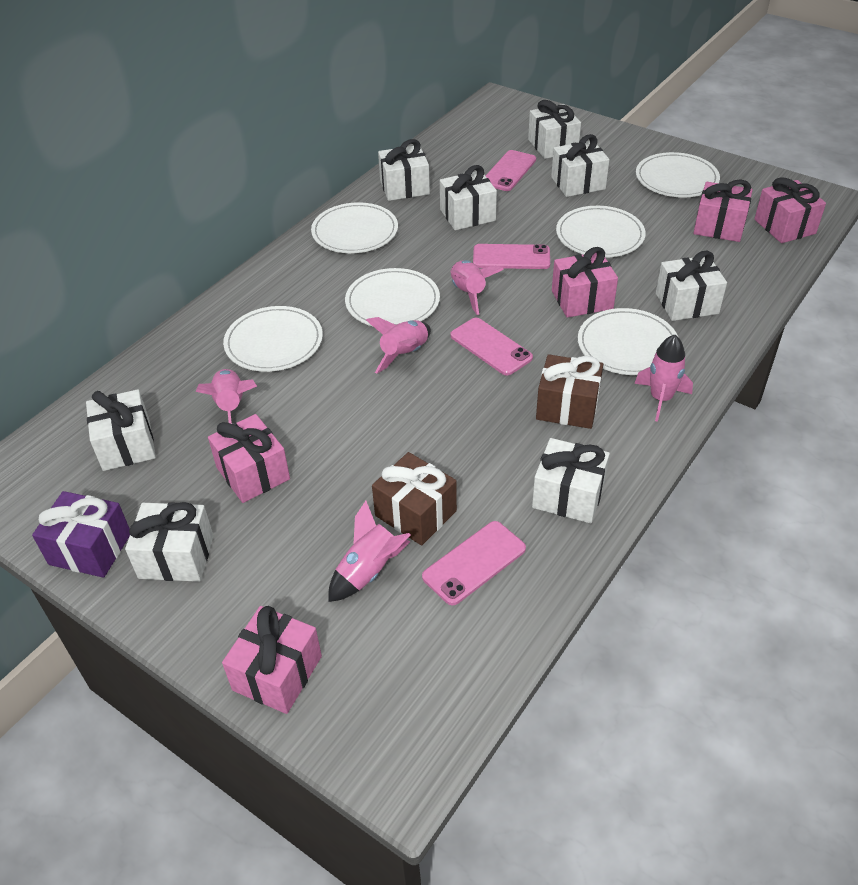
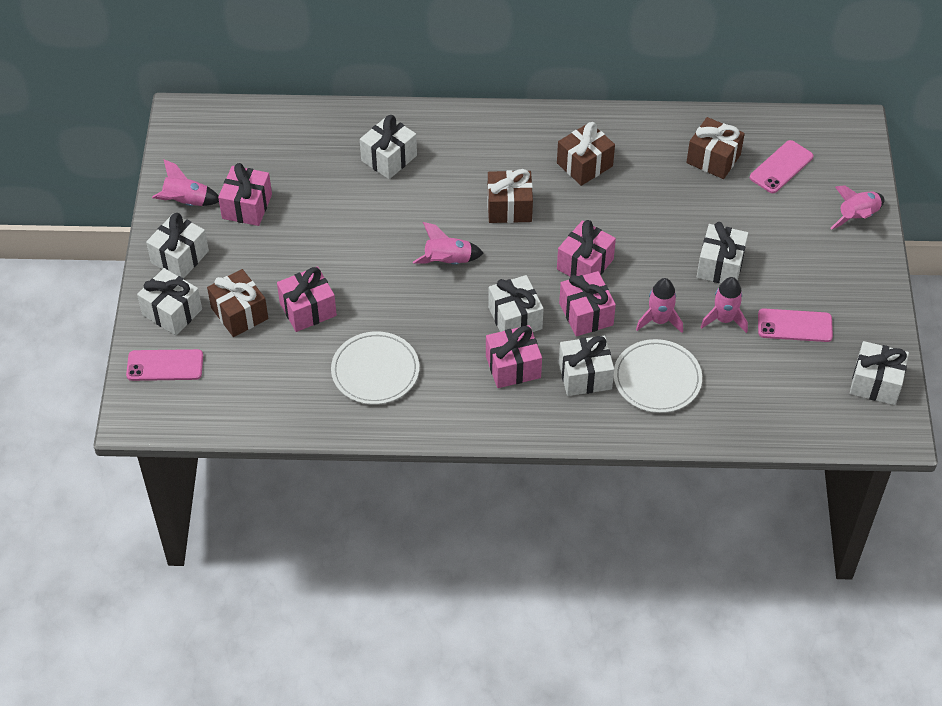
brown gift: [372,452,457,546] [536,354,603,429] = 2 -> [207,269,268,337] [487,169,533,223] [557,122,615,186] [686,117,745,179] = 4
pink phone: [422,521,526,605] [450,318,533,375] [473,244,550,269] [486,150,536,191] = 4 -> [126,349,203,381] [750,140,813,193] [758,308,833,342] = 3
purple gift: [32,491,130,578] = 1 -> none = 0
white gift: [86,389,156,471] [125,502,214,582] [378,139,430,201] [440,165,497,230] [528,100,581,159] [532,438,610,523] [551,134,609,197] [656,251,727,321] = 8 -> [137,268,202,335] [146,213,209,279] [360,115,417,179] [488,275,544,332] [559,336,614,396] [697,222,748,283] [850,341,909,405] = 7
white plate: [223,306,323,372] [311,202,398,253] [345,268,440,326] [556,206,646,258] [578,308,678,375] [636,152,720,197] = 6 -> [331,331,419,404] [614,339,702,413] = 2

